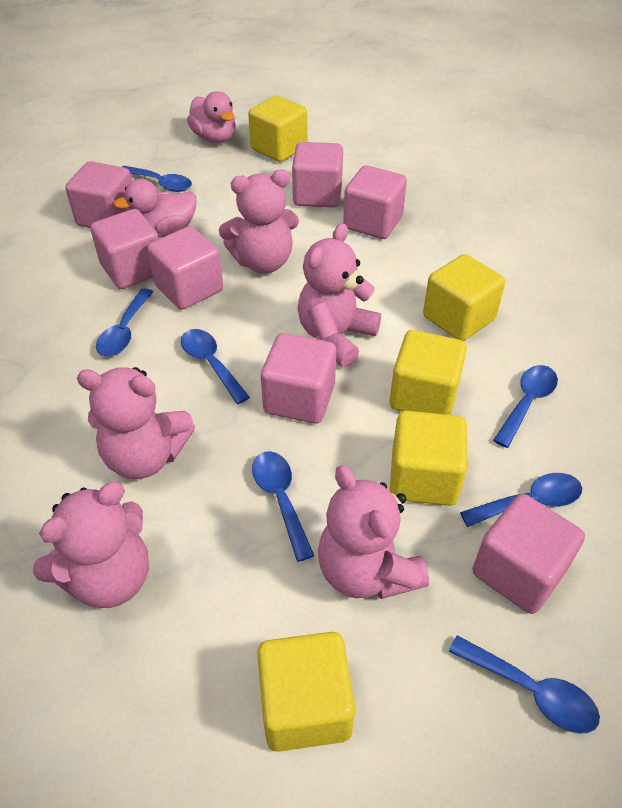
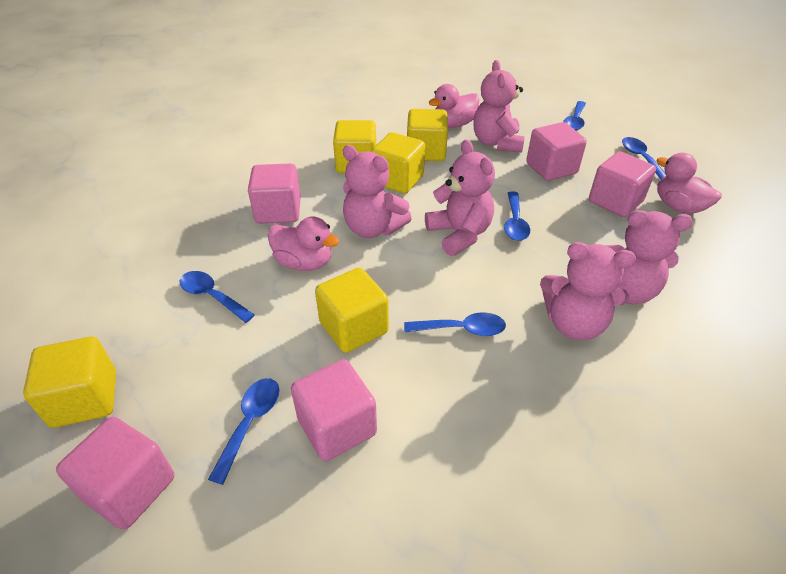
blue spoon: [96,288,153,356] [122,166,192,192] [181,329,250,404] [252,451,314,562] [449,635,600,734] [460,473,582,527] [493,365,558,448] = 7 -> [180,271,255,323] [208,378,279,485] [404,312,506,336] [504,191,530,241] [563,101,586,130] [622,137,666,180] = 6
pink cube: [65,161,132,228] [90,209,159,289] [147,226,223,310] [261,333,336,424] [292,142,343,208] [343,165,407,239] [472,494,585,614] = 7 -> [56,417,174,530] [248,163,301,224] [291,359,377,461] [526,122,587,181] [589,152,656,217] = 5
pink duck: [113,179,196,237] [187,91,236,143] = 2 -> [268,216,340,271] [428,84,479,128] [656,153,722,214] = 3

